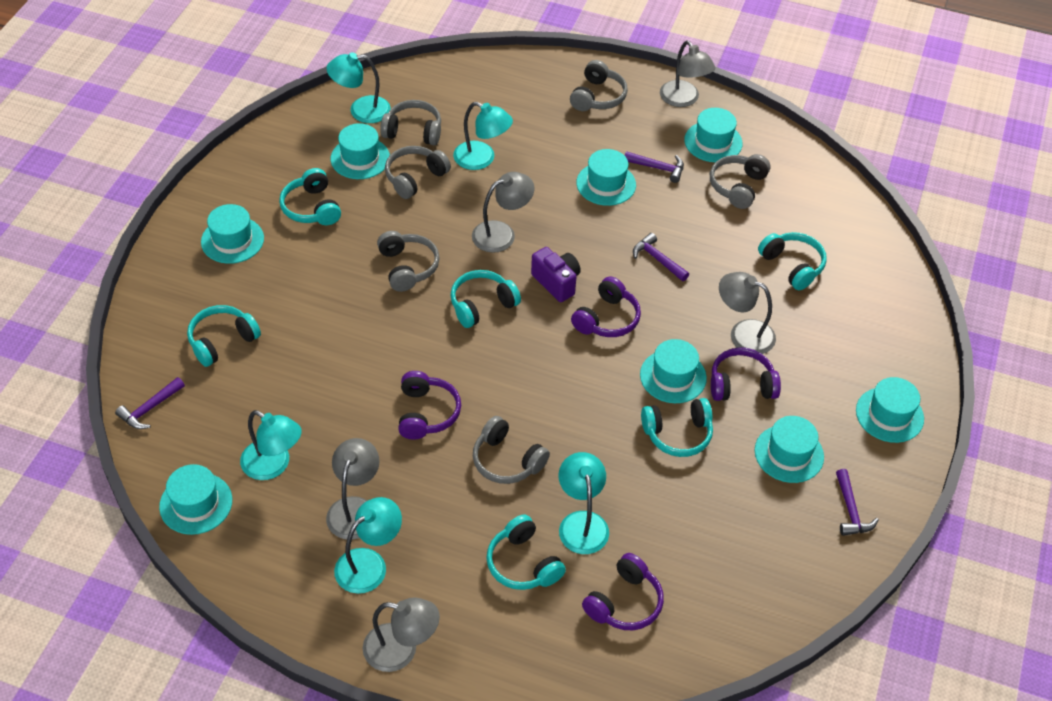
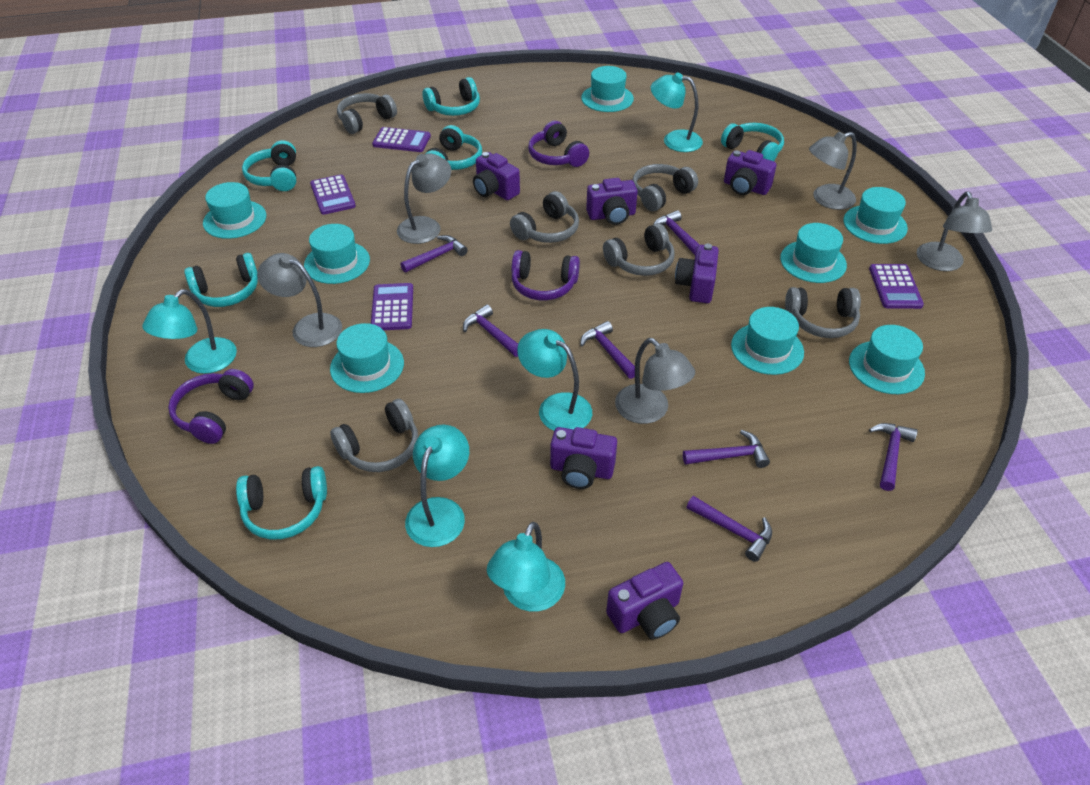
purple calculator: none = 0 -> [310,174,356,215] [371,283,413,330] [372,127,431,152] [869,264,924,309] = 4
purple camera: [531,247,581,302] = 1 -> [473,152,520,200] [550,427,617,489] [586,178,638,225] [606,562,683,639] [675,244,719,303] [724,150,777,195] = 6
purple hammer: [115,377,185,429] [625,151,684,183] [633,233,689,281] [836,469,879,536] = 4 -> [400,235,468,273] [463,305,518,357] [580,321,635,379] [654,210,700,255] [683,430,770,468] [686,496,772,562] [869,423,917,491] = 7
purple headphones: [398,371,461,440] [571,276,641,337] [582,553,664,630] [711,347,781,401] = 4 -> [168,369,254,444] [511,250,580,300] [528,121,589,167] = 3

